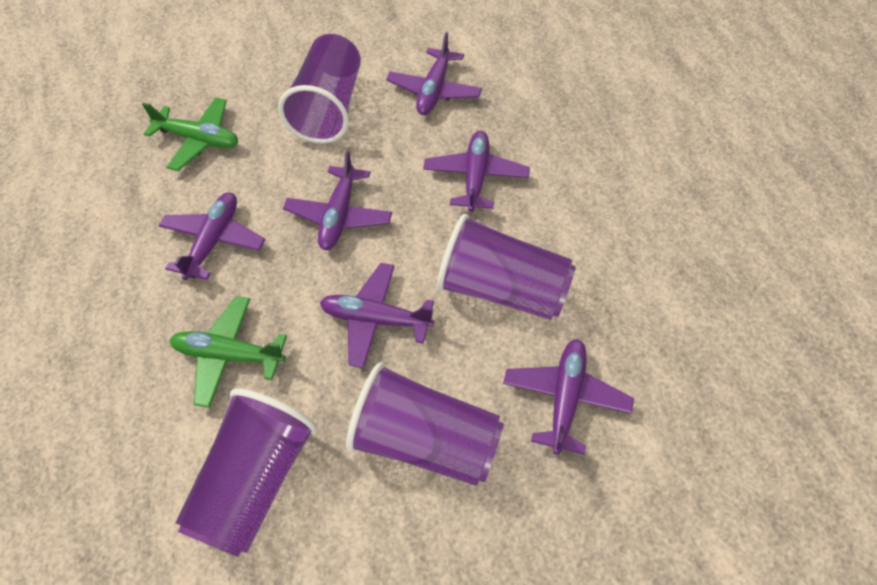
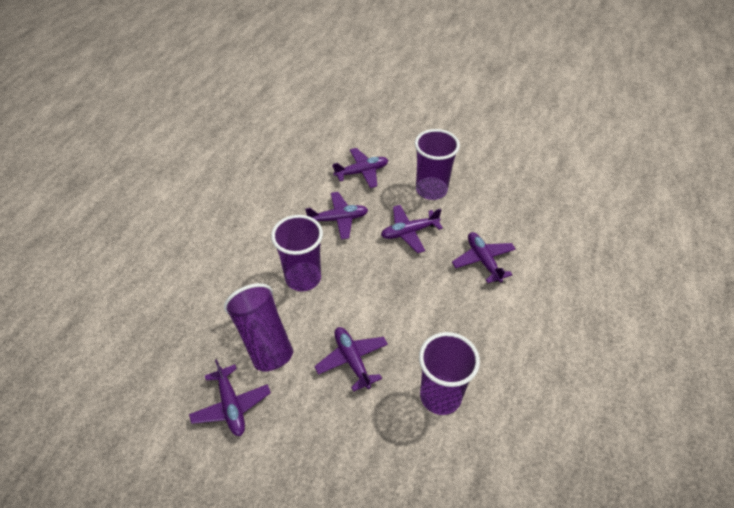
green plane: [142,97,238,171] [170,296,287,408] = 2 -> none = 0

